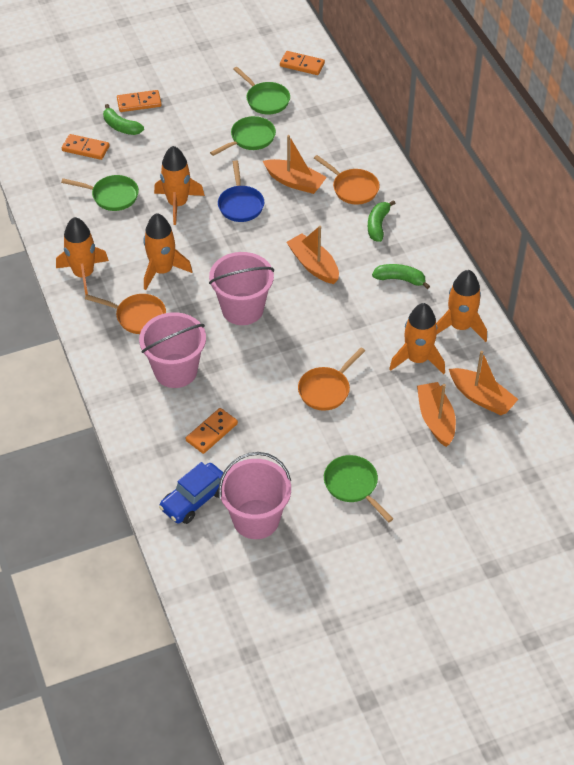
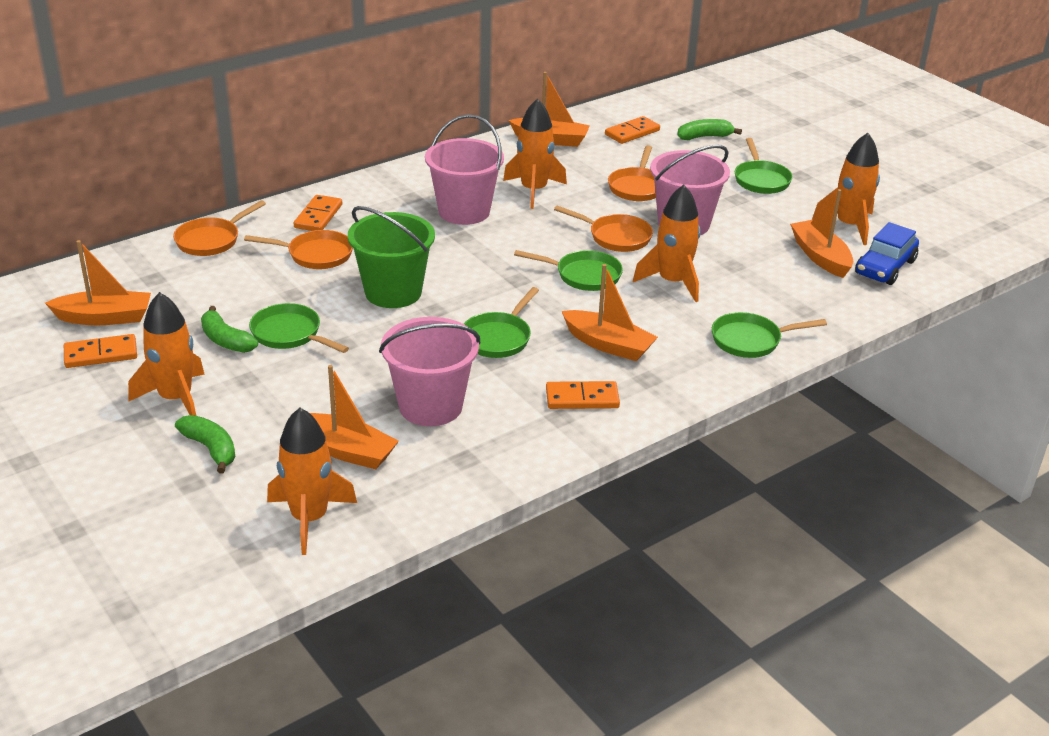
blue pan: [218,160,264,222] = 1 -> none = 0
green bucket: none = 0 -> [348,206,435,308] = 1
green pan: [61,175,139,211] [210,116,276,156] [233,67,290,115] [324,455,393,522] = 4 -> [249,303,349,353] [464,287,539,358] [514,250,623,291] [712,312,827,358] [735,138,793,194] = 5
orange boat: [263,135,327,194] [286,226,339,284] [417,382,456,447] [449,351,518,415] = 4 -> [45,240,151,325] [310,365,399,469] [509,72,590,147] [562,264,658,361] [790,189,853,278] = 5
orange pan: [85,294,166,334] [298,347,365,411] [314,155,380,205] = 3 -> [173,200,266,256] [244,230,353,269] [554,206,653,252] [608,145,656,201] = 4

